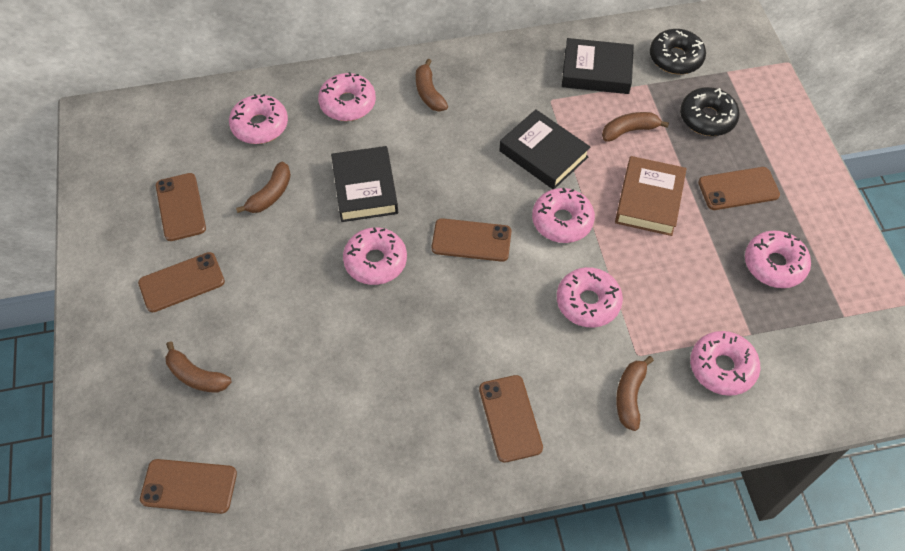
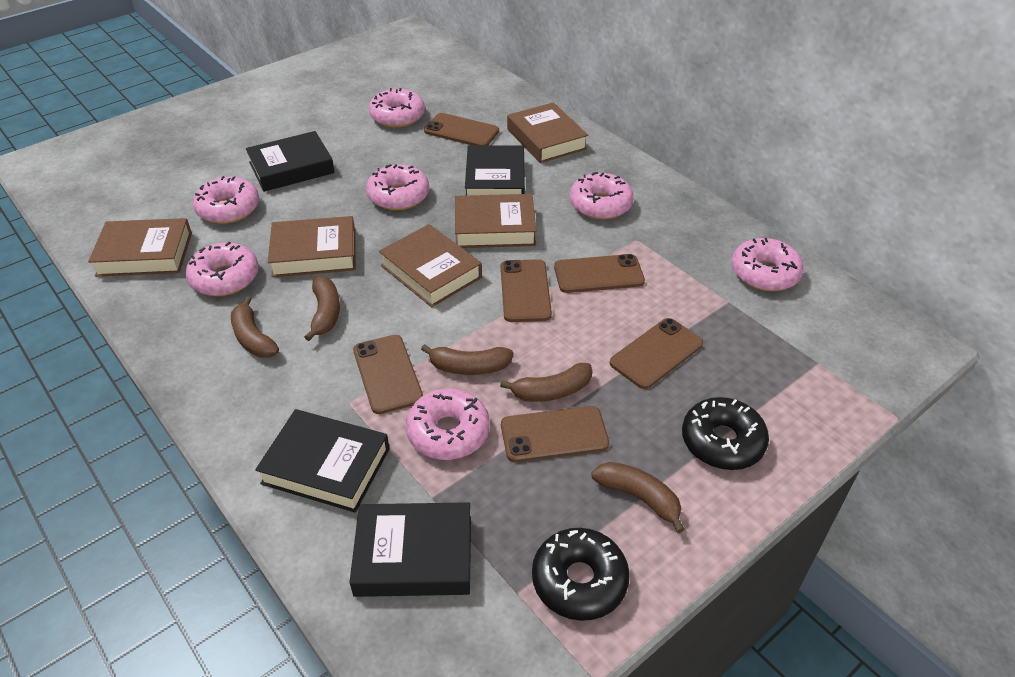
black book: [331,146,398,222] [499,109,590,189] [562,38,634,94] = 3 -> [246,131,335,192] [255,409,389,513] [349,502,471,597] [465,145,525,195] = 4
brown book: [615,156,687,236] = 1 -> [88,218,192,277] [268,216,355,277] [379,224,482,307] [455,194,536,248] [507,102,588,163] = 5

